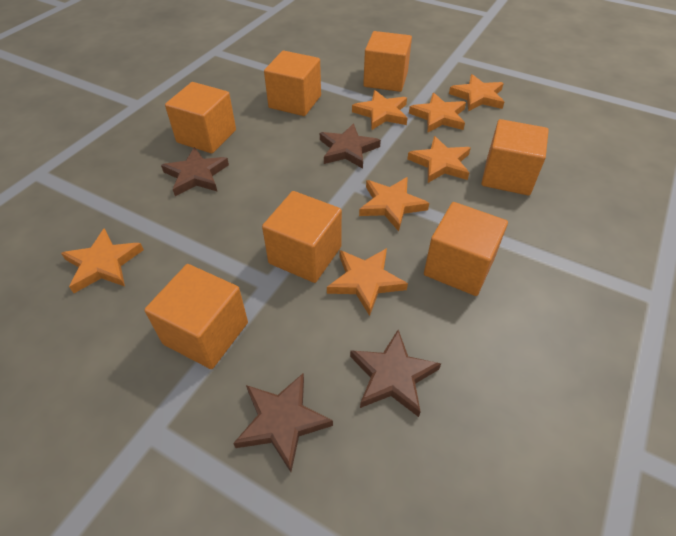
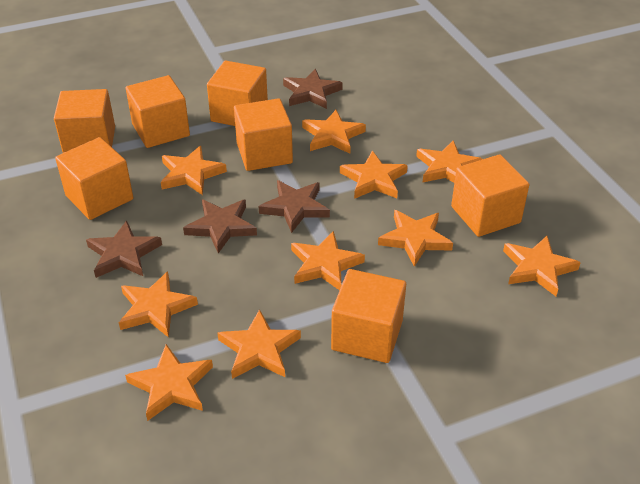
orange star: [61,228,144,293] [327,248,408,316] [352,90,407,130] [359,177,429,231] [407,136,471,183] [409,93,466,133] [449,74,504,112] = 7 -> [119,271,198,338] [125,344,213,421] [161,146,227,195] [217,309,301,379] [291,231,365,290] [302,110,366,154] [340,151,408,199] [378,210,453,267] [416,140,482,183] [503,236,581,296] = 10

